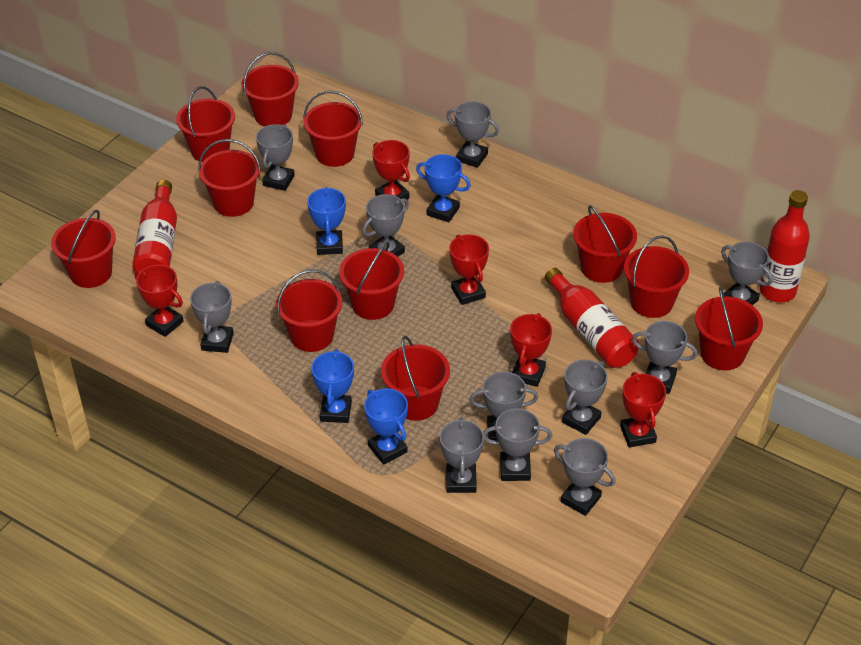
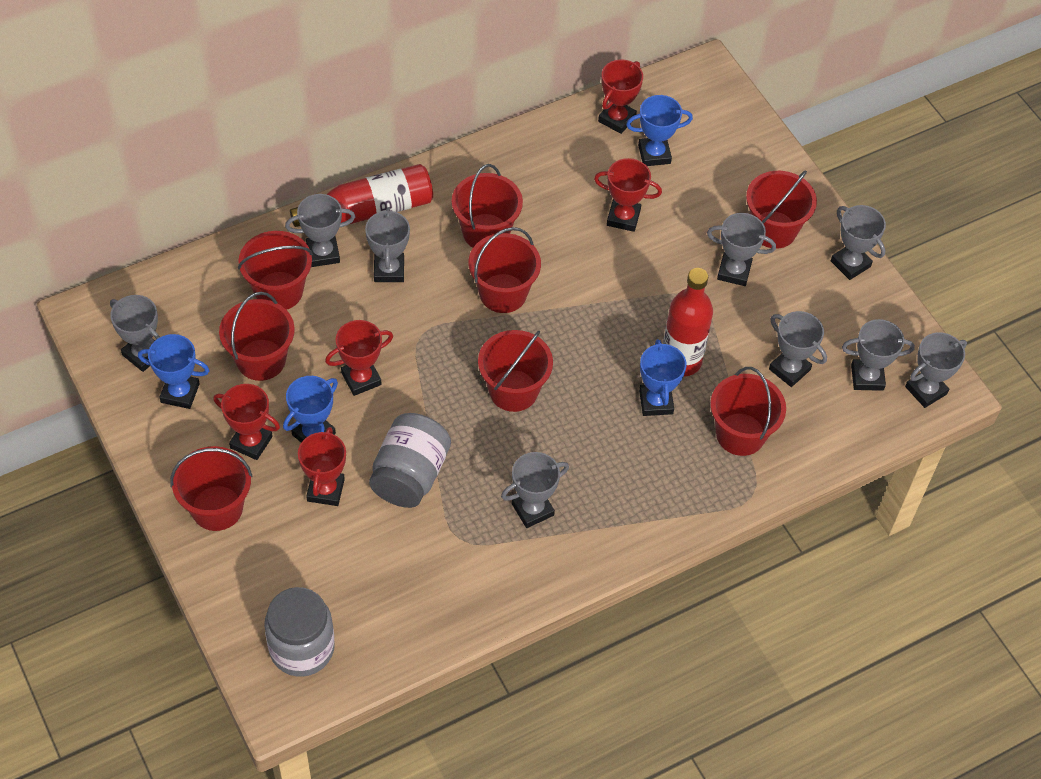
grey jar: none = 0 -> [264,587,335,677] [369,413,451,508] = 2
grey trophy: [190,281,234,353] [256,124,295,191] [362,194,409,257] [440,417,484,493] [447,101,499,168] [469,372,538,441] [483,408,552,481] [554,438,616,516] [562,360,608,435] [632,321,698,394] [721,242,773,305] = 11 -> [110,295,160,372] [285,194,355,267] [365,207,410,282] [501,452,569,528] [707,213,776,286] [769,311,827,387] [831,205,886,280] [842,319,915,391] [905,332,967,408] = 9
red bottle: [132,180,177,272] [545,268,639,368] [760,190,810,302] = 3 -> [290,164,433,227] [663,268,713,377] = 2
red bucket: [51,210,116,288] [176,86,235,162] [198,139,261,217] [241,52,299,127] [276,269,342,352] [303,91,363,167] [339,242,404,320] [381,336,450,421] [573,205,637,283] [624,235,689,318] [695,287,763,370] = 11 -> [170,446,253,531] [219,292,295,381] [238,231,313,310] [452,164,523,248] [469,227,541,313] [478,330,553,412] [710,367,786,456] [746,170,817,249] = 8

